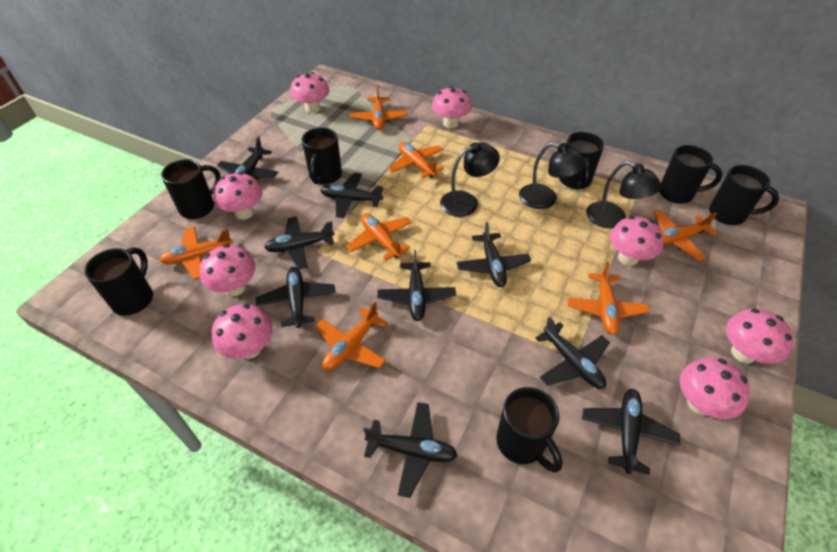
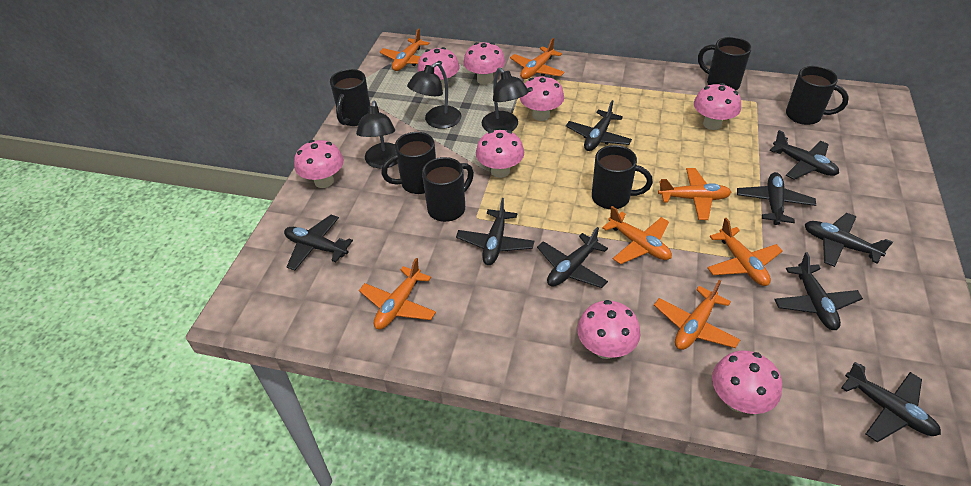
black mug: [84,247,153,316] [161,159,221,219] [302,127,342,185] [496,387,563,473] [559,132,604,189] [659,145,723,204] [709,165,779,225] = 7 -> [330,69,370,126] [381,132,436,194] [422,157,474,222] [592,145,653,209] [698,37,752,90] [786,66,849,125] = 6

